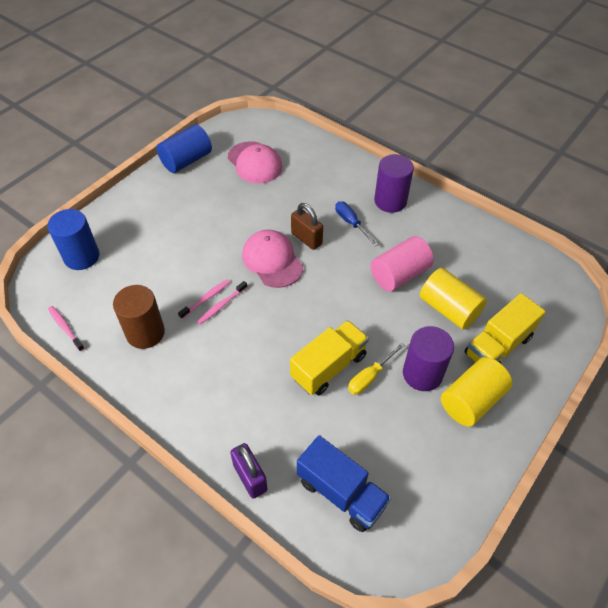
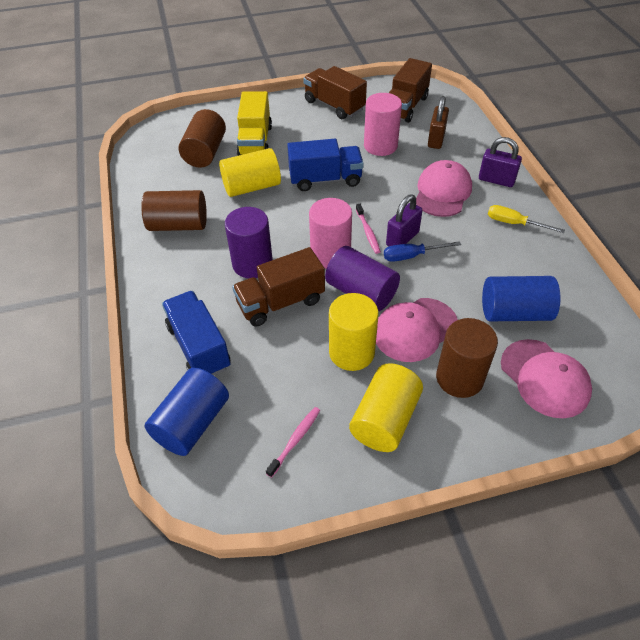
blue truck: [297,435,391,532] = 1 -> [162,291,231,376] [287,139,364,191] = 2
brown cylinder: [113,285,165,349] = 1 -> [141,190,207,231] [179,109,226,168] [436,318,498,398] = 3
brown truck: none = 0 -> [232,247,325,326] [303,66,367,119] [389,58,432,123] = 3
pink cap: [228,141,282,184] [242,230,303,288] = 2 -> [376,298,458,362] [416,160,472,217] [501,339,592,418] = 3
pink cylinder: [371,236,434,292] = 1 -> [309,198,352,269] [364,93,402,156] = 2
pink toothbrush: [48,306,84,351] [178,279,230,319] [197,281,247,325] = 3 -> [266,407,320,478] [356,204,381,254] = 2
purple padlock: [230,443,267,499] = 1 -> [386,194,423,246] [479,137,522,187] = 2
yellow cylinder: [420,268,487,330] [441,357,512,427] = 2 -> [219,148,281,197] [329,293,379,371] [349,363,423,452] = 3
yellow truck: [290,320,369,395] [464,293,546,363] = 2 -> [236,91,272,156] = 1

